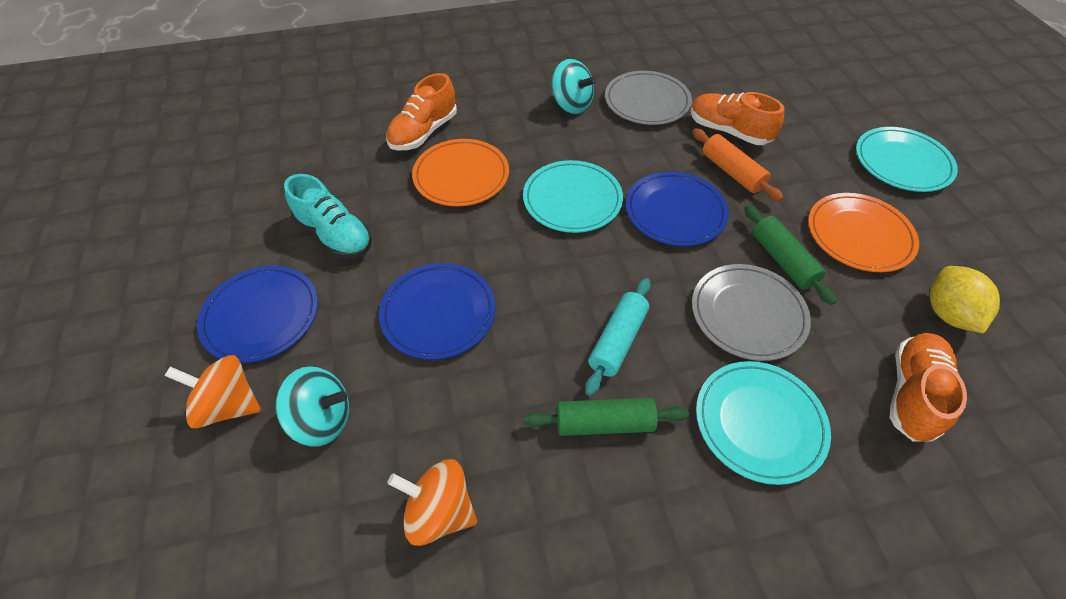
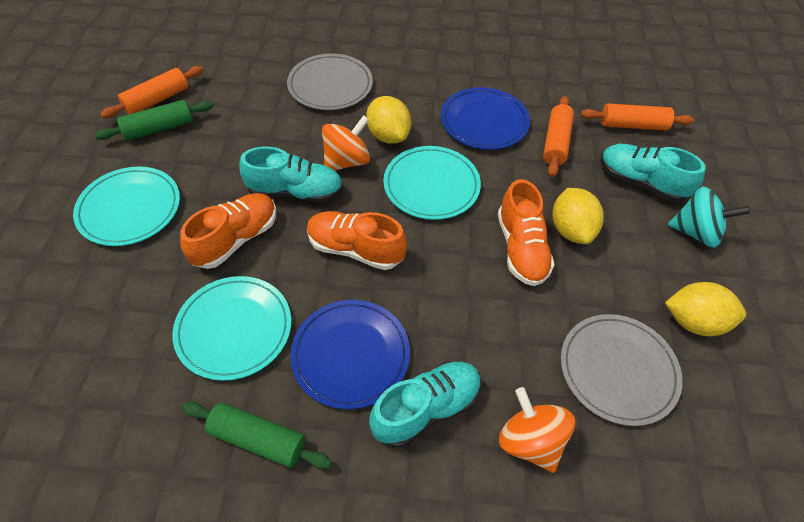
blue plate: [197,266,318,363] [379,263,496,360] [626,172,729,246] = 3 -> [290,300,410,409] [441,87,530,150] = 2
orange plate: [412,139,509,207] [808,193,919,272] = 2 -> none = 0
orange rolling pin: [692,128,783,201] = 1 -> [100,66,203,118] [543,96,574,177] [581,103,694,131] = 3
turquoise rolling pin: [585,278,651,396] = 1 -> none = 0
turquoise shoe: [284,174,372,259] = 1 -> [239,146,343,203] [369,362,481,448] [600,144,706,202] = 3
turquoise spinning top: [276,366,349,446] [552,59,597,114] = 2 -> [668,187,750,248] = 1
yellow lemon: [930,266,1000,333] = 1 -> [366,96,411,144] [552,188,604,244] [665,282,746,336] = 3

